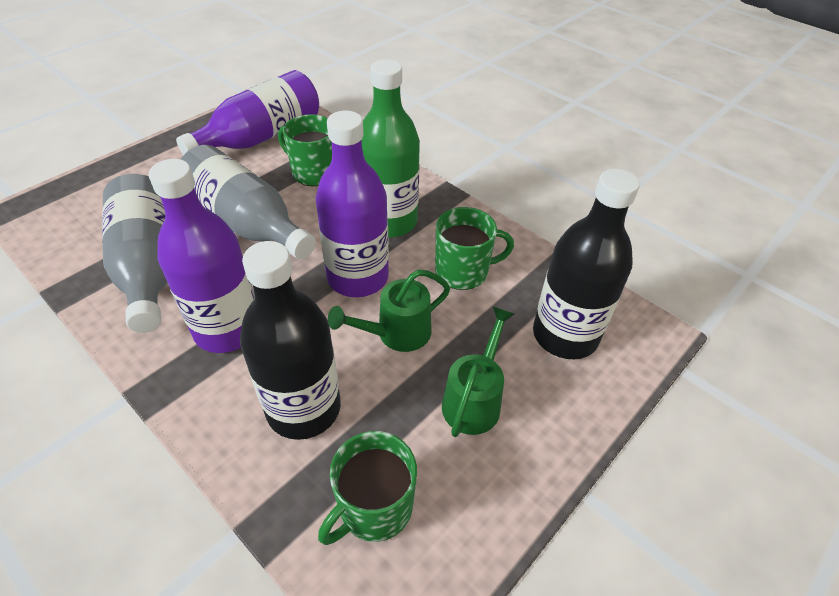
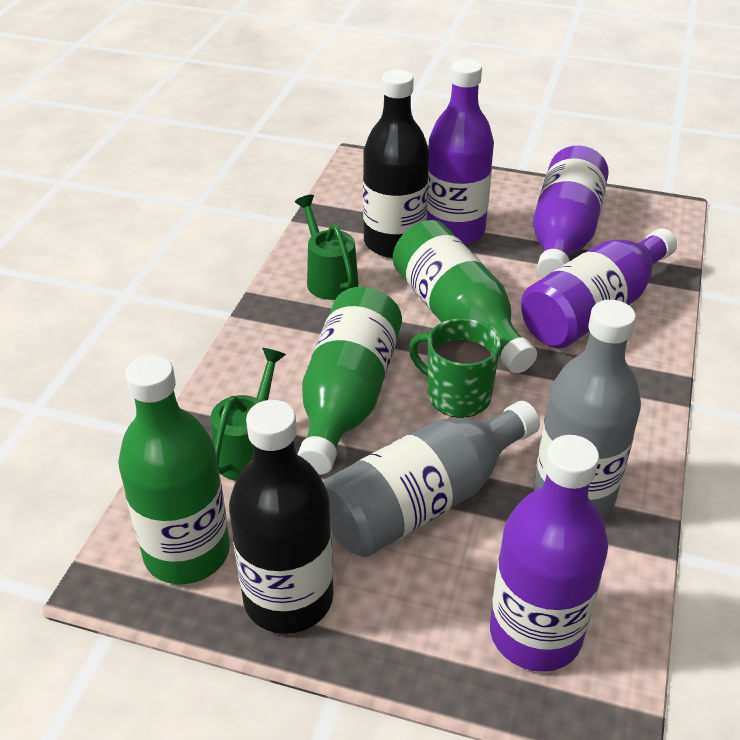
green bottle: [362,59,420,238] = 1 -> [118,355,230,584] [297,287,402,475] [393,220,537,373] = 3
green mug: [278,114,332,186] [318,431,417,545] [435,207,514,290] = 3 -> [409,318,501,418] = 1
purple bottle: [149,159,255,353] [176,70,319,155] [315,111,389,297] = 3 -> [426,59,494,245] [490,435,608,672] [521,228,677,348] [533,145,609,278] = 4

